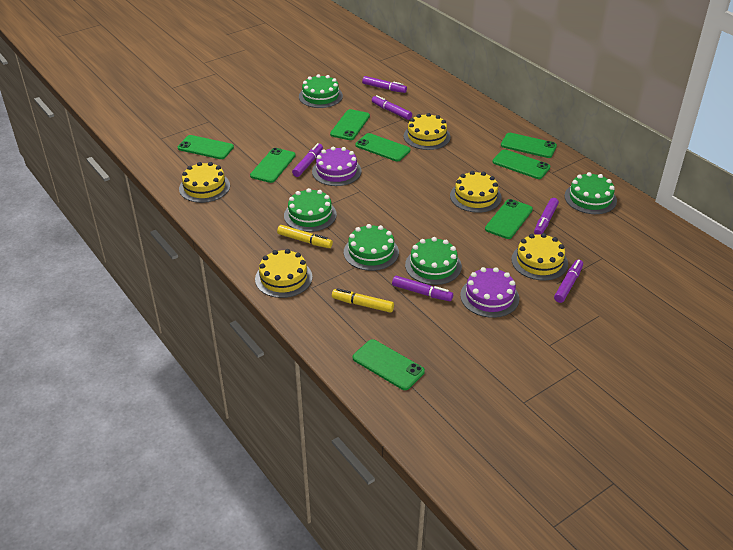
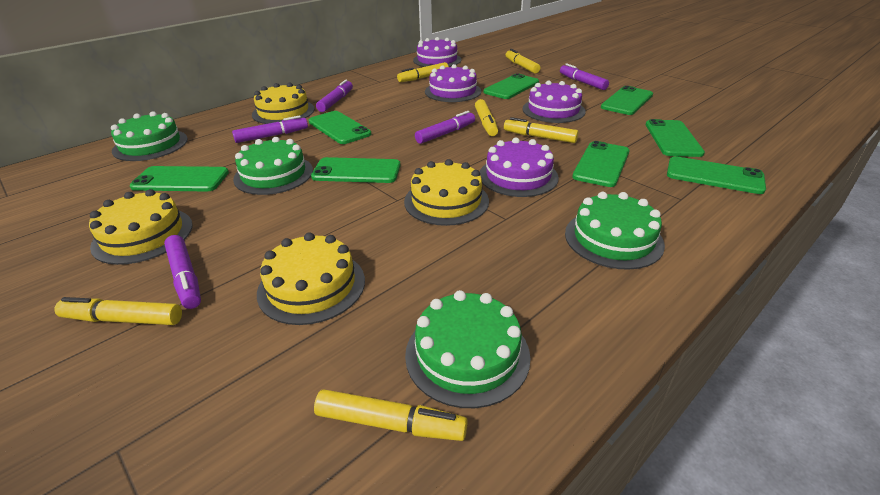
green cake: [284,188,337,232] [299,74,343,108] [344,224,399,271] [405,237,462,285] [564,172,617,214] = 5 -> [111,111,188,161] [233,137,313,195] [405,290,531,408] [565,192,665,270] = 4
purple cake: [312,146,362,186] [460,267,519,318] = 2 -> [413,37,461,67] [425,64,481,102] [480,138,559,197] [522,80,586,123] = 4
purple marker: [292,143,323,177] [362,76,407,93] [372,95,412,120] [392,276,453,301] [534,198,559,235] [554,259,583,303] = 6 -> [164,235,201,309] [232,115,308,143] [316,80,353,112] [415,111,475,144] [560,63,609,90] = 5
yellow cake: [179,162,230,203] [255,249,312,298] [403,113,451,150] [450,171,502,213] [511,233,568,281] = 5 -> [89,189,193,265] [252,83,315,124] [257,232,365,325] [404,159,489,226] = 4
yellow marker: [277,225,333,248] [332,288,394,313] = 2 -> [55,297,182,325] [314,389,468,441] [397,62,449,82] [475,99,498,136] [504,117,579,143] [506,49,540,74] = 6

